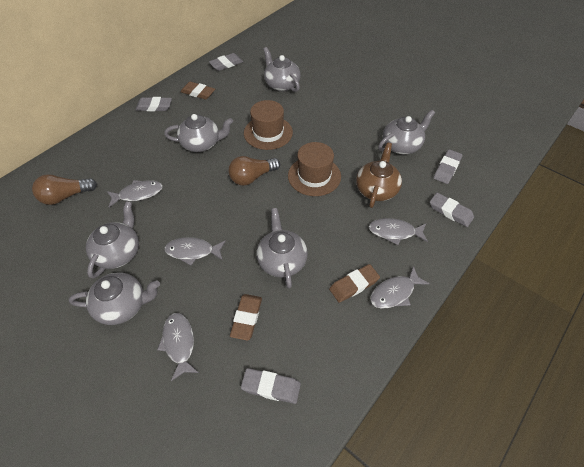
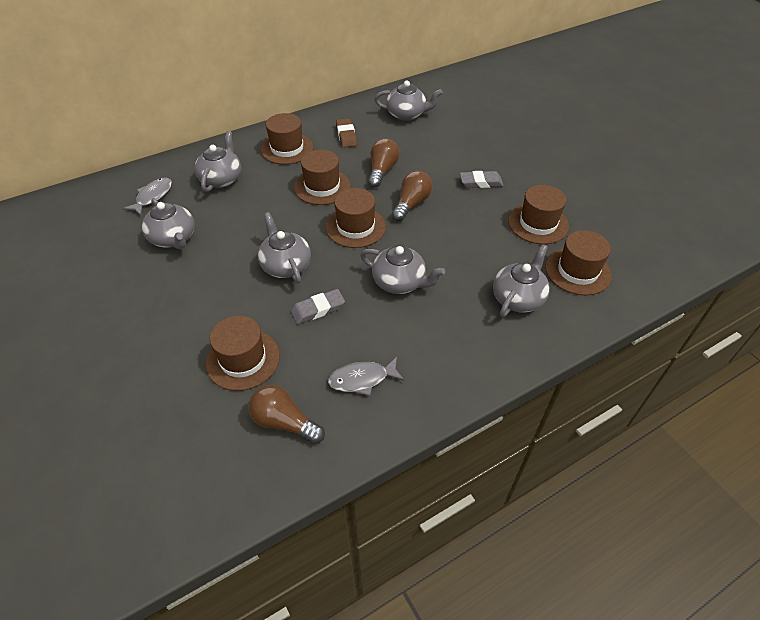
brown eraser: [180,82,215,100] [230,294,262,341] [329,264,380,303] = 3 -> [336,118,357,147] = 1
brown hat: [244,100,293,150] [288,142,341,196] = 2 -> [205,315,280,391] [261,113,314,165] [294,150,350,205] [326,188,386,248] [508,185,569,244] [545,230,612,295] = 6
brown light bulb: [32,174,97,205] [228,156,280,186] = 2 -> [249,385,325,444] [368,138,400,187] [392,170,432,221] = 3
brown teapot: [356,143,402,208] = 1 -> none = 0
grey eraser: [135,97,172,111] [209,53,243,71] [241,368,301,404] [430,193,474,227] [433,149,463,184] = 5 -> [291,289,345,324] [460,171,504,188] = 2
grey fish: [107,180,163,207] [157,313,199,381] [164,237,226,266] [369,218,428,245] [370,266,430,309] = 5 -> [123,178,172,216] [328,357,405,396] = 2

